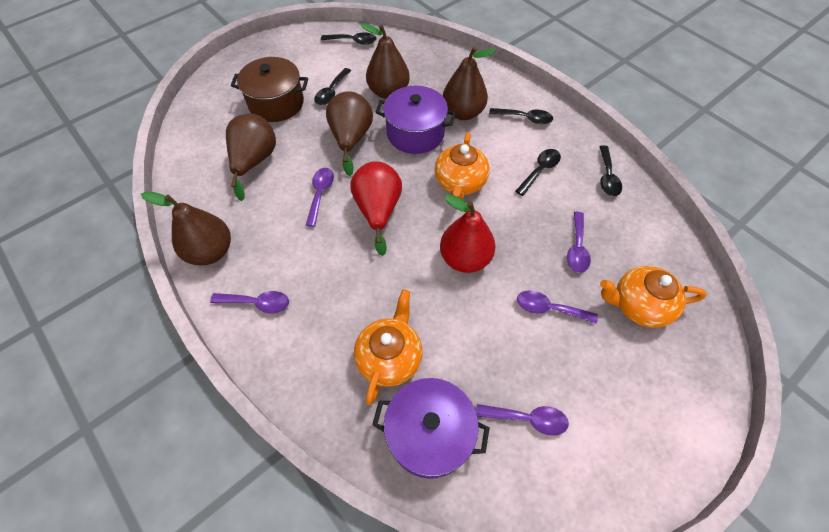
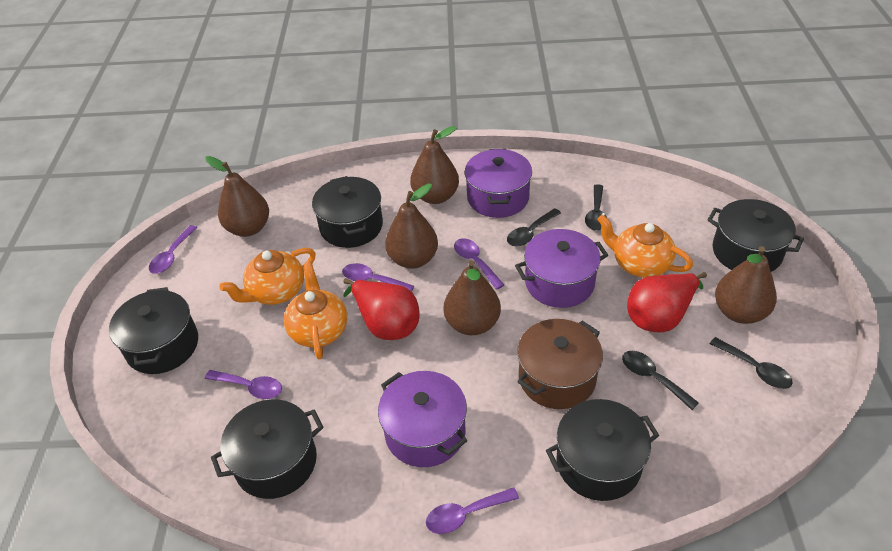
black pot: none = 0 -> [109,287,198,374] [211,399,324,499] [312,176,383,248] [546,399,659,501] [707,199,804,272] = 5
black spoon: [314,68,351,105] [321,32,376,45] [489,108,553,124] [516,149,561,196] [599,145,622,196] = 5 -> [507,208,561,247] [585,184,607,231] [622,351,699,410] [710,337,793,389] = 4
purple pot: [372,378,490,479] [375,86,456,154] = 2 -> [378,371,467,467] [465,149,532,218] [515,229,608,308] = 3

